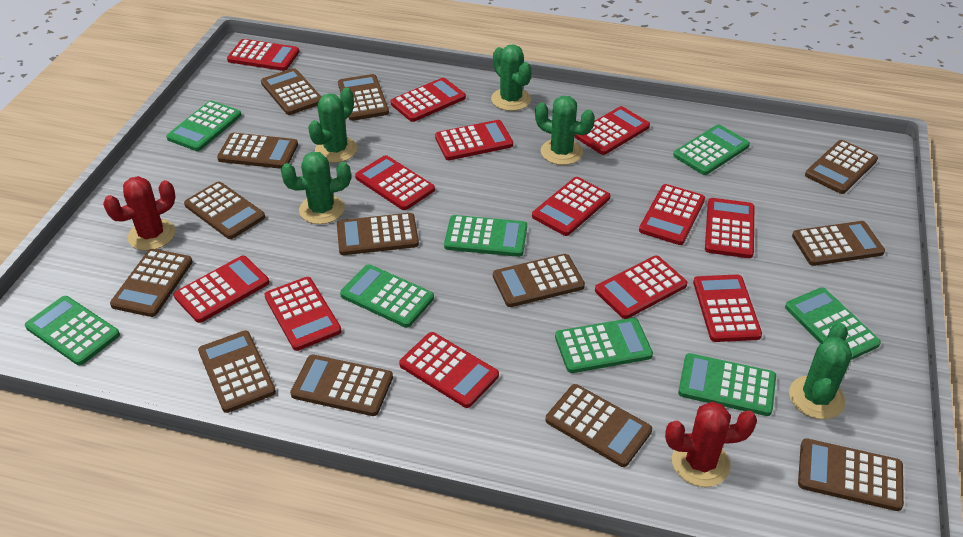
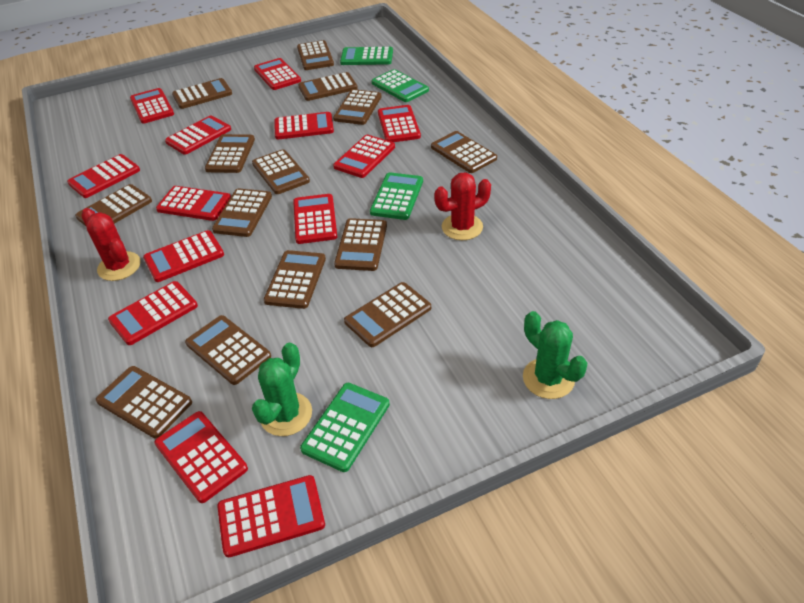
brown calculator: [110,249,193,317] [184,181,265,239] [198,330,276,413] [217,133,298,169] [261,68,321,115] [290,355,393,416] [337,213,419,255] [338,74,389,121] [493,254,585,307] [546,384,652,467] [792,221,885,266] [798,438,904,511] [805,140,878,194] = 13 -> [75,184,152,226] [96,366,192,438] [172,78,232,109] [185,315,271,385] [205,134,255,173] [212,188,272,237] [252,149,310,194] [264,250,326,309] [297,40,334,70] [298,72,358,101] [333,89,382,125] [334,218,387,271] [344,282,431,347] [431,131,497,173] = 14
green cactus: [281,152,351,224] [308,88,357,163] [491,44,532,111] [535,96,595,165] [789,323,852,419] = 5 -> [252,343,312,436] [523,311,587,399] = 2
green calculator: [25,296,120,366] [166,101,242,151] [340,264,434,328] [444,215,527,257] [555,318,653,373] [673,124,750,175] [678,353,776,416] [785,288,881,360] = 8 -> [300,383,390,472] [340,47,393,65] [370,172,423,220] [371,69,429,102] = 4

